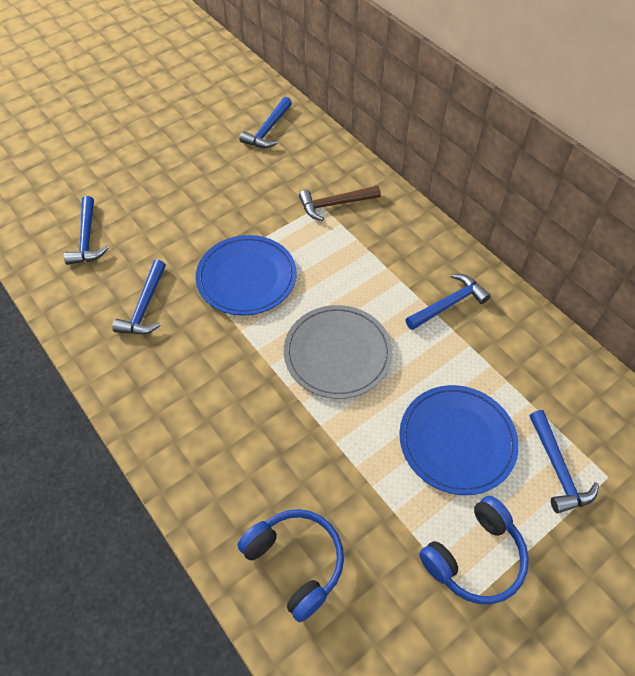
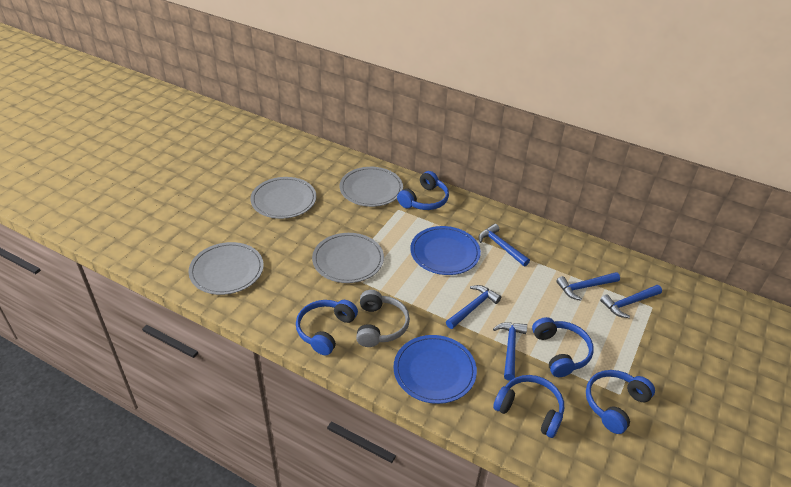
blue headphones: [237,509,344,622] [419,496,529,604] = 2 -> [296,300,358,356] [397,171,449,210] [493,375,564,438] [532,317,594,377] [586,370,655,434] = 5
brown hammer: [299,185,381,221] = 1 -> none = 0
grey headphones: none = 0 -> [356,290,410,347] = 1
grey plate: [284,305,393,399] = 1 -> [188,242,264,295] [251,177,316,219] [312,233,384,283] [340,167,403,207] = 4

